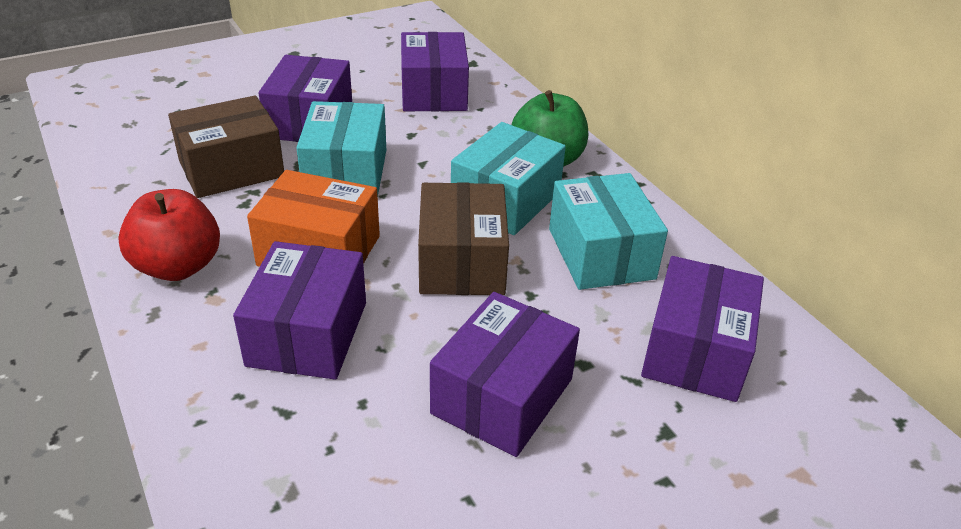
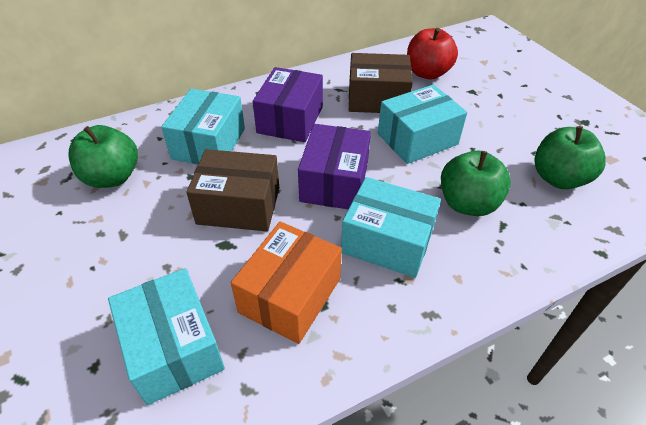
green apple: [512,90,588,167] = 1 -> [69,125,138,188] [441,151,511,216] [534,126,606,189] = 3
purple box: [233,241,366,380] [259,55,352,142] [401,32,469,111] [430,292,580,457] [641,256,764,402] = 5 -> [253,67,323,142] [298,124,371,209] = 2
turquoise box: [296,101,386,196] [451,122,566,235] [549,173,668,290] = 3 -> [108,268,225,405] [161,89,245,165] [341,177,441,278] [378,84,467,164] = 4

